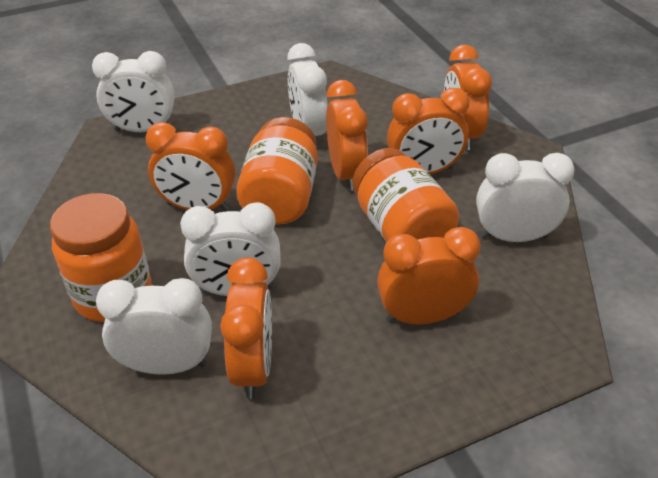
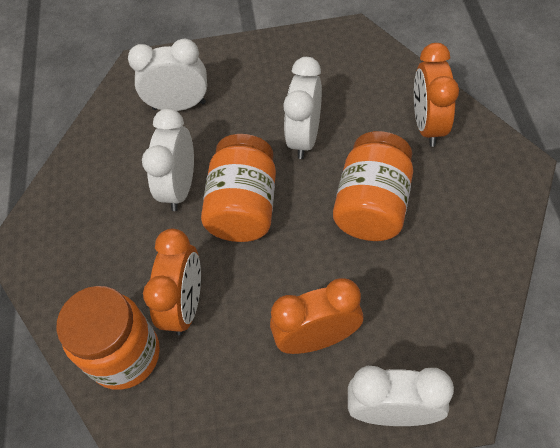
orange clock: [145,122,235,211] [220,258,272,399] [326,80,368,191] [377,227,481,324] [387,88,469,174] [444,44,492,150] = 6 -> [143,229,201,335] [270,278,363,354] [414,43,459,147] = 3
white clock: [92,51,175,132] [96,278,212,375] [180,202,281,296] [287,43,328,147] [476,153,575,242] = 5 -> [128,38,207,111] [142,108,194,211] [283,57,322,159] [348,366,454,426] = 4

